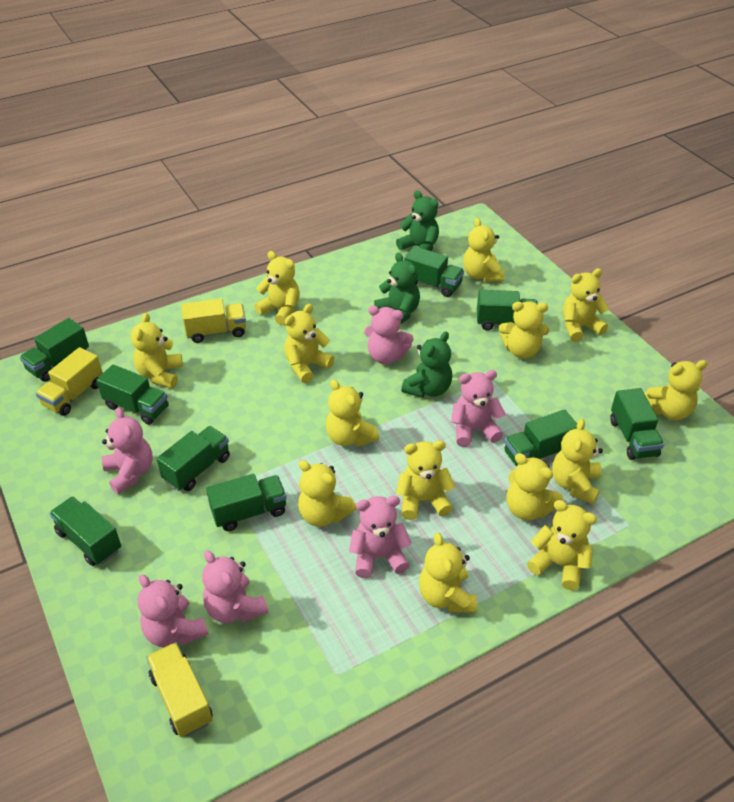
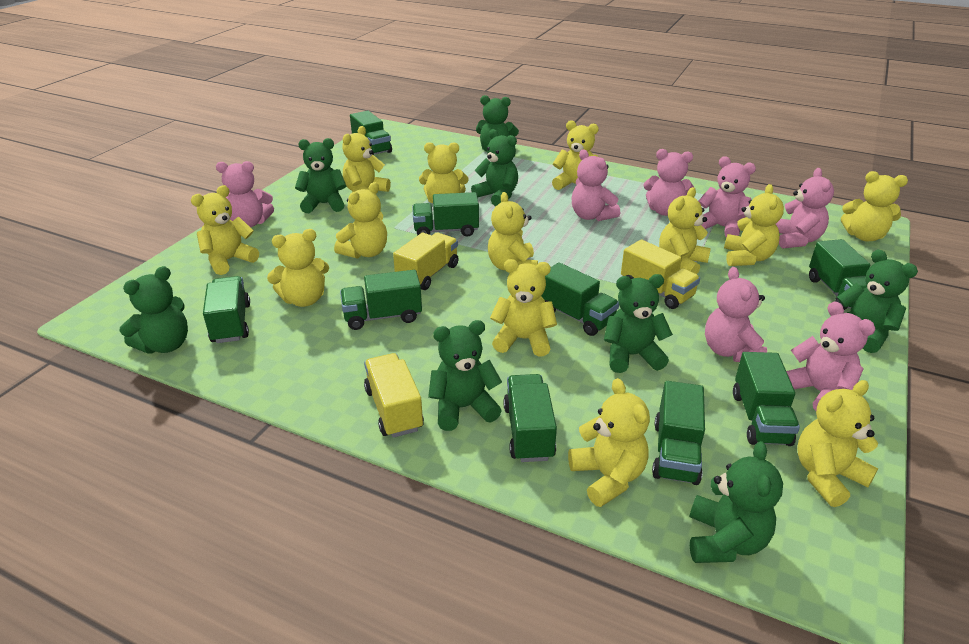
green teddy bear: [374,253,420,324] [396,190,439,251] [401,331,452,398] = 3 -> [120,266,188,354] [295,138,346,213] [428,320,502,431] [471,129,518,206] [476,95,519,151] [604,274,673,373] [689,441,783,563] [837,249,918,353] = 8
pink teddy bear: [102,407,153,494] [138,575,209,647] [202,550,268,623] [349,496,412,578] [364,306,414,364] [451,370,506,447] = 6 -> [216,161,274,228] [572,149,620,221] [643,149,695,216] [699,157,756,237] [705,267,767,362] [776,168,834,249] [786,301,875,411] = 7
yellow teddy bear: [131,313,183,388] [254,251,300,325] [284,304,334,383] [298,460,356,527] [326,379,379,447] [396,440,455,520] [419,533,477,612] [463,218,504,282] [499,301,550,359] [506,453,563,520] [527,500,597,590] [552,419,603,504] [563,268,609,342] [644,360,708,420] = 14 -> [191,185,259,275] [267,229,329,307] [334,182,387,259] [342,126,391,192] [419,142,468,203] [488,192,538,270] [490,259,557,357] [552,120,599,190] [568,378,650,507] [659,187,711,274] [724,184,784,266] [797,380,878,507] [841,171,908,242] = 13

